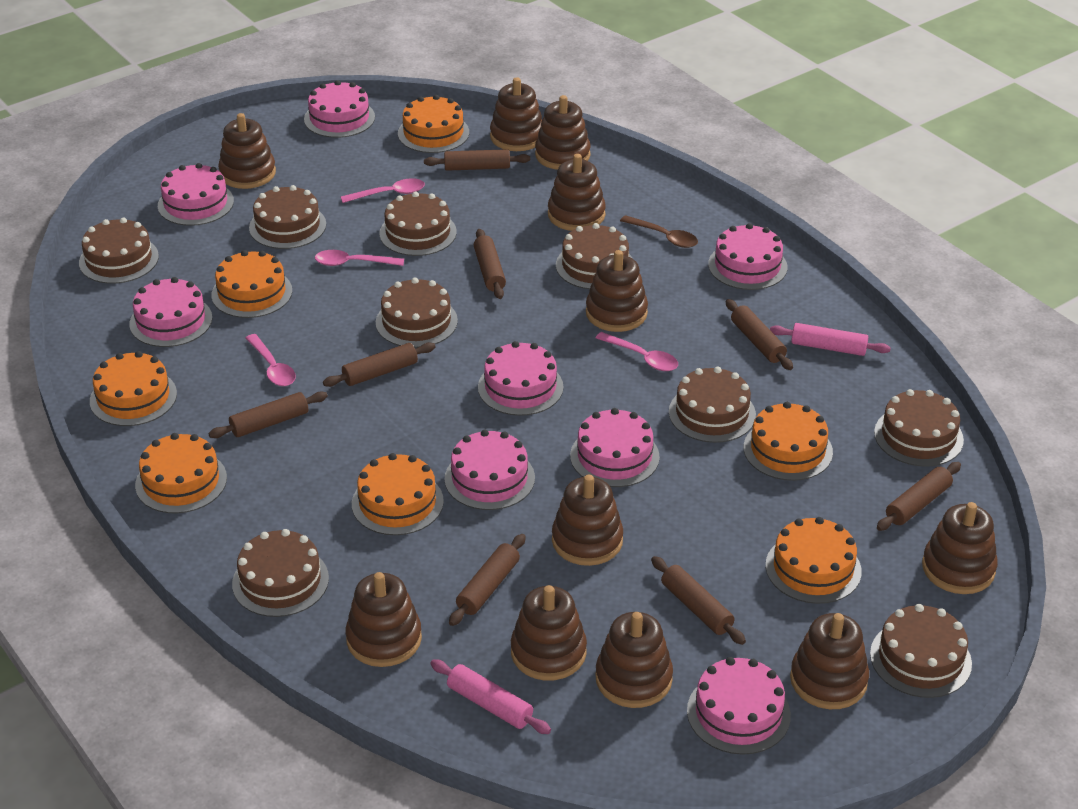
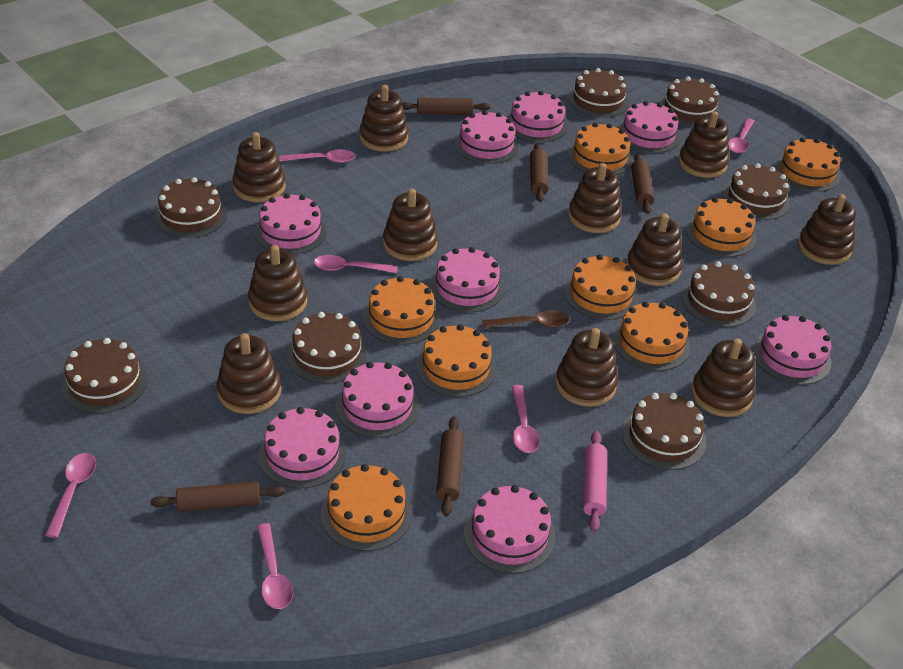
brown cake: [79,217,159,284] [232,529,329,617] [249,185,326,249] [376,278,458,348] [380,191,457,256] [556,223,633,289] [669,367,756,443] [870,604,972,698] [874,389,964,467] = 9 -> [62,338,148,414] [155,177,227,238] [287,312,367,384] [568,68,629,118] [622,393,706,470] [660,76,720,126] [681,261,756,327] [722,163,790,220] = 8
brown rolling pin: [208,391,328,438] [323,342,436,387] [424,149,530,171] [449,534,526,626] [474,229,506,299] [651,556,746,645] [726,299,793,370] [877,462,961,531] = 8 -> [150,481,285,512] [401,98,490,115] [436,416,464,516] [530,143,548,202] [631,154,654,214] = 5
orange cake: [90,351,177,426] [135,433,227,513] [211,250,292,318] [352,453,444,535] [398,95,469,153] [744,402,833,481] [766,517,862,604] = 7 -> [321,464,412,551] [363,276,440,345] [416,324,496,397] [564,254,638,320] [568,123,633,175] [613,301,690,371] [686,197,756,257] [775,137,841,192] = 8
pink cake: [129,277,212,347] [158,163,234,226] [304,80,375,138] [444,429,535,510] [478,341,564,416] [570,408,660,487] [687,657,791,755] [708,223,787,290] = 8 -> [255,193,327,254] [259,407,346,489] [336,362,419,438] [430,247,504,312] [455,110,519,164] [464,485,556,573] [507,91,568,142] [618,101,680,153] [753,315,832,385] = 9
pink rolling pin: [430,660,551,734] [770,323,891,356] = 2 -> [583,431,607,532] = 1
pink spoon: [246,334,296,386] [315,250,404,266] [341,178,425,203] [596,332,678,371] = 4 -> [45,453,96,538] [257,523,293,609] [280,149,355,163] [314,255,398,273] [511,385,540,453] [728,118,754,153] = 6

